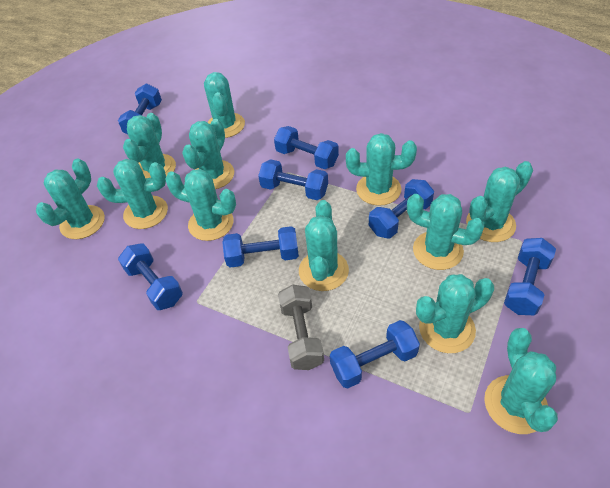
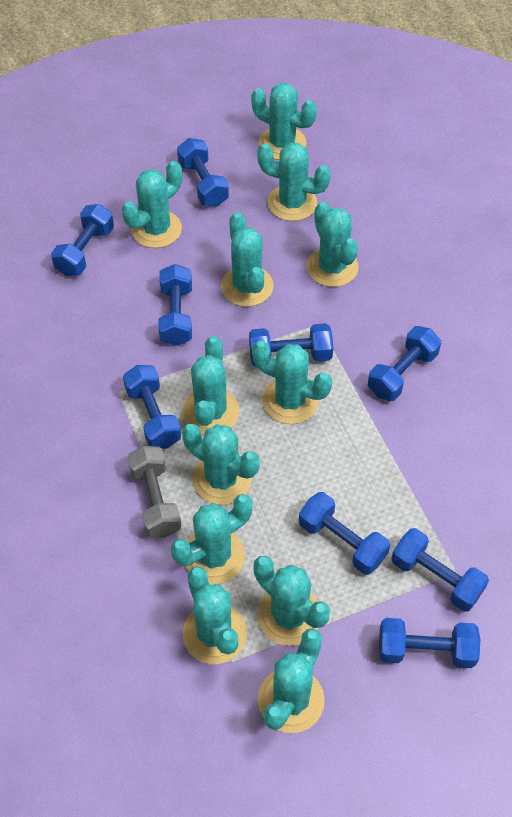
blue dumbbell: [118,84,162,134] [118,243,183,310] [222,226,299,268] [258,159,328,200] [274,126,339,169] [330,320,420,388] [369,179,434,238] [504,238,556,315] = 8 -> [51,204,114,276] [123,365,181,449] [158,264,192,346] [177,138,229,207] [249,323,333,367] [299,492,390,575] [368,326,441,401] [379,618,480,668] [391,528,489,612] = 9

